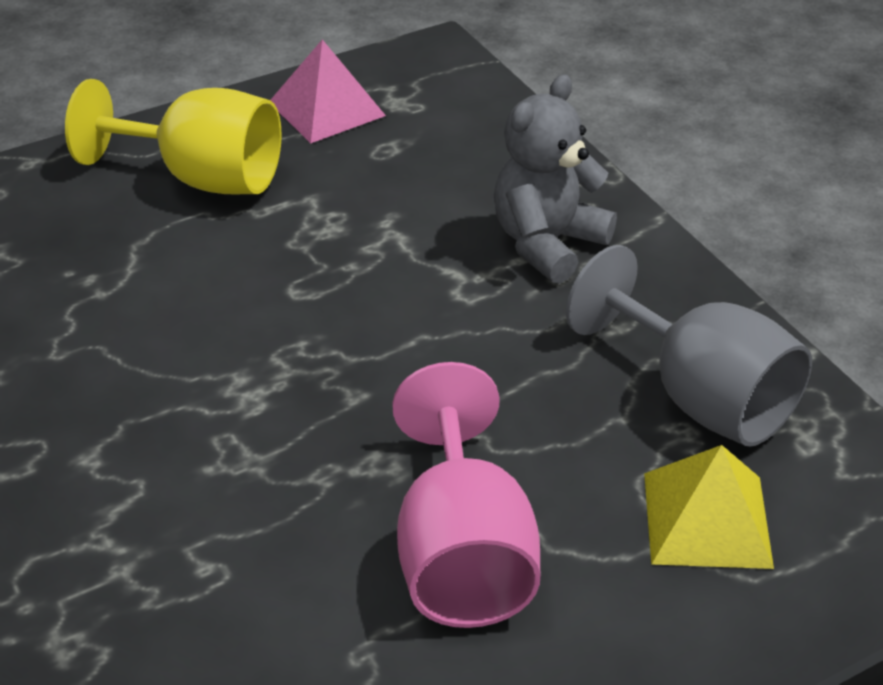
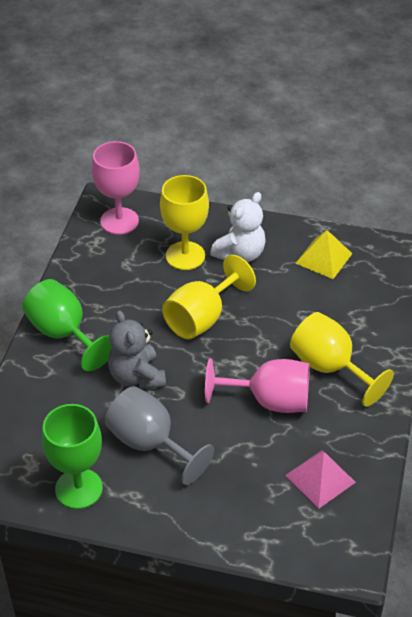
green goblet: none = 0 -> [23,279,112,371] [42,404,103,509] = 2
pink goblet: [392,362,540,628] = 1 -> [92,141,140,235] [205,358,309,413] = 2
white teddy bear: none = 0 -> [210,192,266,262] = 1
yellow goblet: [65,79,282,194] = 1 -> [160,175,209,270] [162,255,256,340] [290,312,394,407] = 3

